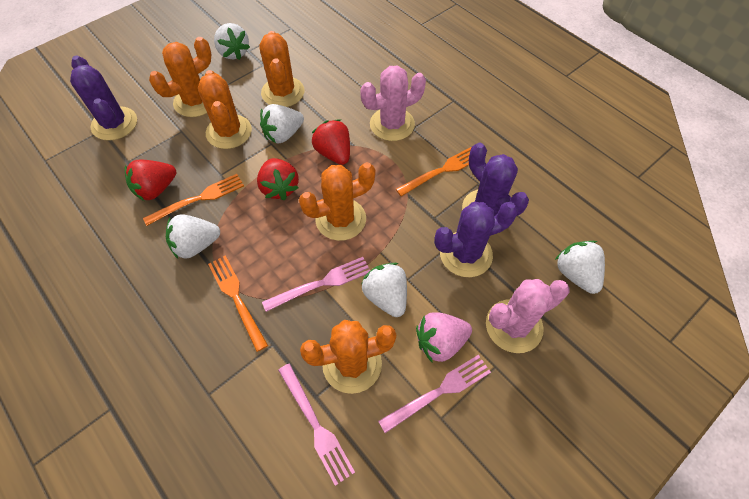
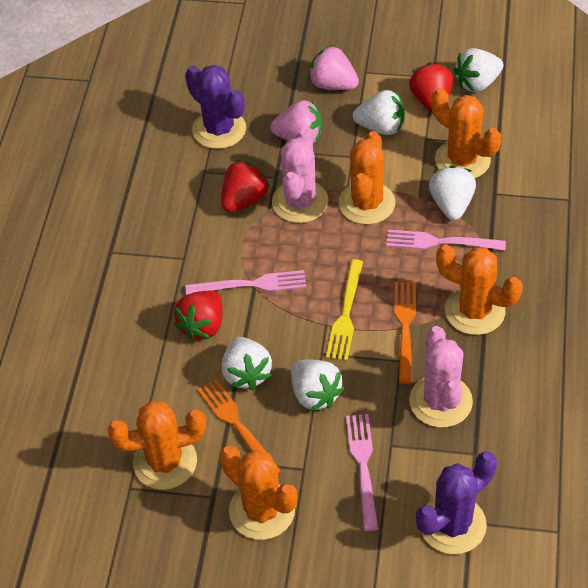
orange fork: [143,174,244,226] [208,256,268,352] [396,147,471,196] = 3 -> [198,379,281,474] [395,282,416,384] = 2
pink strawberry: [416,312,472,363] = 1 -> [270,100,322,143] [308,45,359,90] = 2
purple cactus: [70,55,137,141] [434,202,518,277] [462,143,529,216] = 3 -> [185,65,246,149] [416,452,497,554] = 2
yellow fork: none = 0 -> [326,259,363,361] = 1

